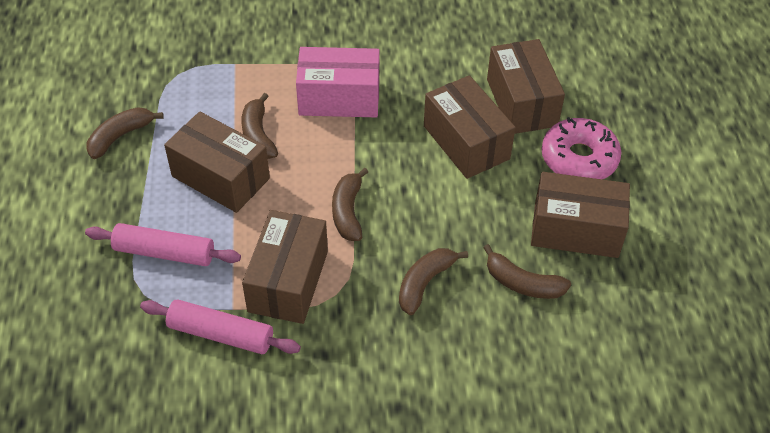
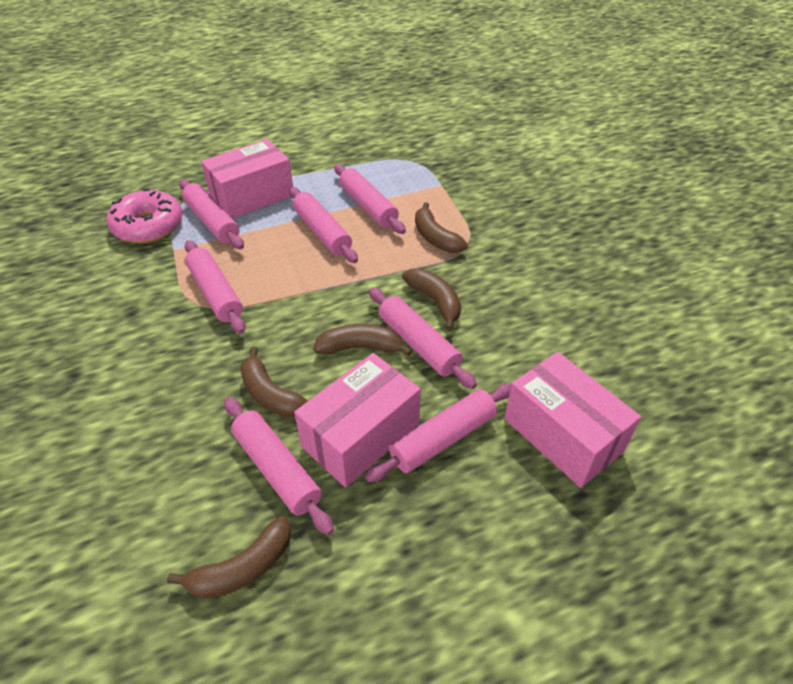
brown box: [164,111,270,213] [242,210,328,324] [424,75,516,179] [487,39,565,134] [531,172,630,258] = 5 -> none = 0
pink box: [296,47,379,118] = 1 -> [201,139,293,219] [294,353,421,488] [504,352,641,488] = 3
pink rolling pin: [85,223,241,266] [140,299,301,354] = 2 -> [179,179,244,250] [185,240,245,334] [224,397,334,535] [289,187,358,263] [334,164,406,234] [365,383,512,482] [369,287,477,389] = 7

